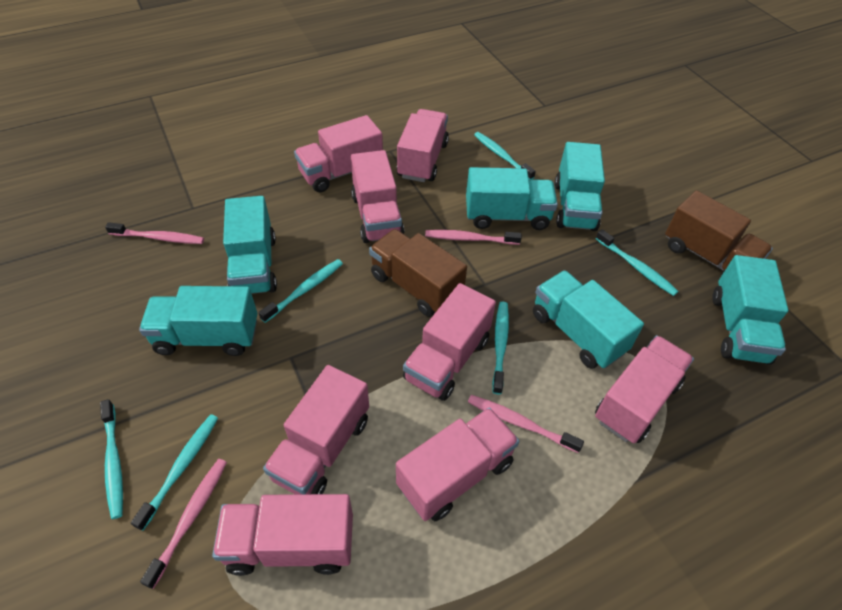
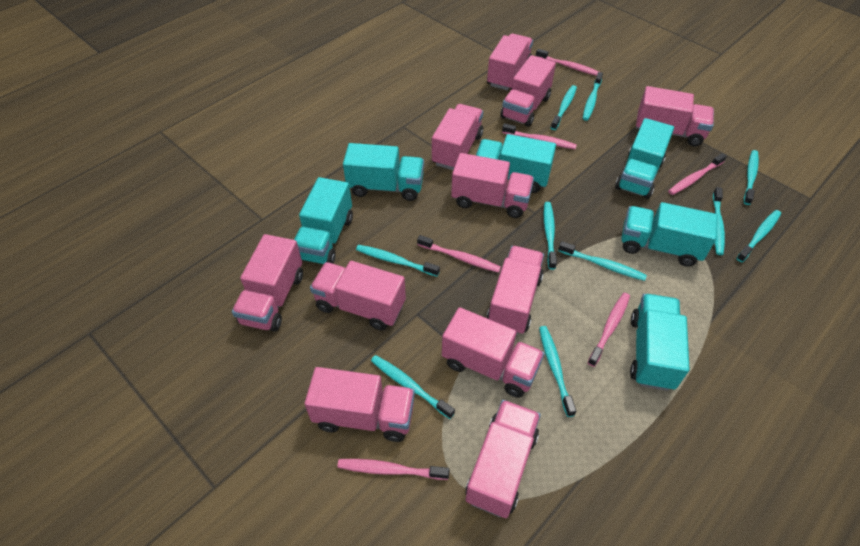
brown truck: [369,229,467,317] [665,191,773,274] = 2 -> none = 0
pink toothbrush: [105,222,204,244] [140,459,227,589] [425,230,522,245] [468,395,584,453] = 4 -> [337,459,449,480] [417,235,501,273] [502,123,577,149] [536,49,599,76] [588,293,630,367] [668,153,727,195] = 6
pink truck: [212,494,353,576] [263,365,369,494] [294,115,383,192] [351,150,404,243] [396,408,519,521] [397,109,449,182] [403,283,496,401] [595,335,694,443] = 8 -> [232,234,303,331] [305,367,415,442] [310,261,406,330] [432,104,483,170] [442,307,545,398] [451,153,534,218] [465,400,541,518] [487,34,533,90] [487,246,544,335] [500,55,556,127] [636,86,714,146] = 11
turquoise toothbrush: [100,399,123,519] [131,414,218,531] [258,259,343,323] [474,132,536,180] [492,302,509,394] [596,229,679,296] = 6 -> [356,245,440,277] [371,355,455,419] [539,326,577,417] [544,202,557,270] [551,85,577,130] [558,241,647,281] [583,72,603,121] [713,187,725,255] [736,210,781,262] [744,150,759,205] = 10

